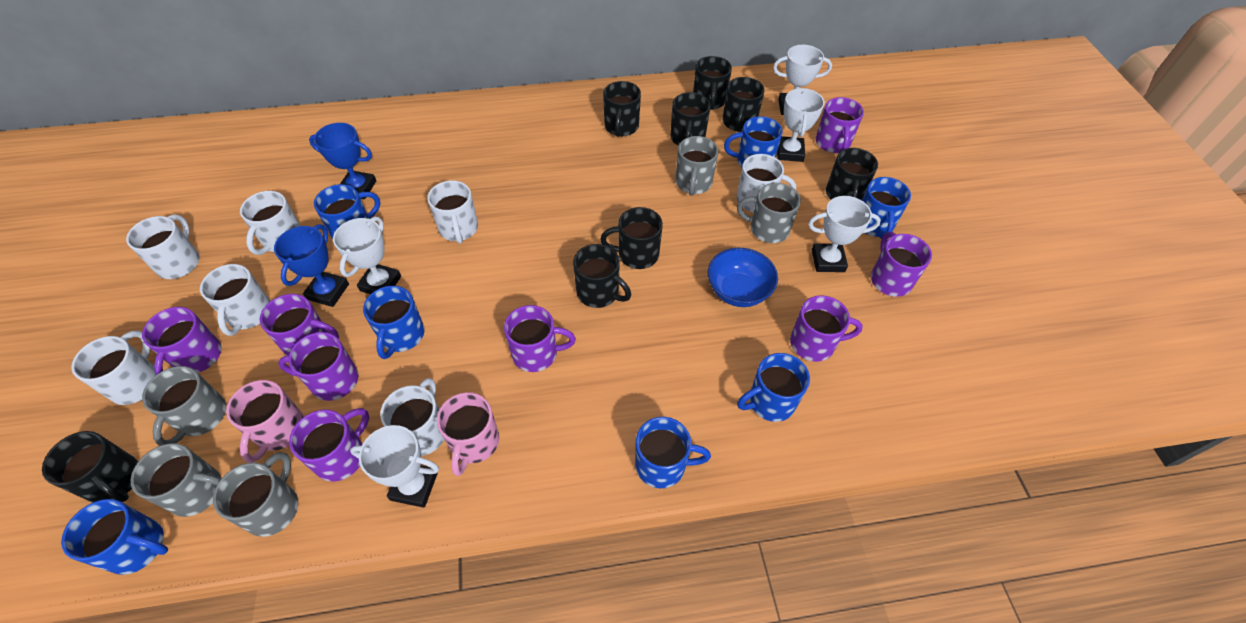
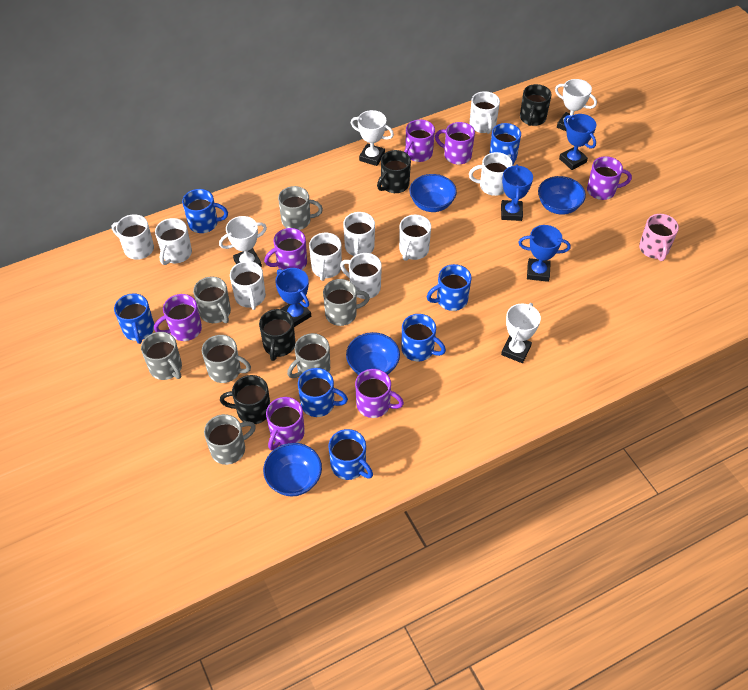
black mug: [42,431,138,503] [573,244,631,308] [600,207,663,269] [603,81,641,137] [670,92,711,146] [693,56,732,110] [722,77,764,132] [826,148,878,200] = 8 -> [220,375,270,424] [259,309,295,361] [377,150,411,193] [520,84,552,126] = 4
blue bowl: [708,248,778,307] = 1 -> [263,443,322,496] [346,332,400,375] [410,174,457,212] [538,176,586,215] = 4
blue trophy: [274,224,349,307] [309,123,376,199] = 2 -> [275,268,311,327] [501,164,533,221] [518,225,570,282] [559,114,596,170] = 4
grey mug: [130,443,221,517] [142,366,226,446] [213,452,298,537] [675,136,718,196] [737,183,801,243] = 5 -> [141,332,182,380] [193,277,231,323] [202,335,251,383] [204,414,256,465] [278,186,323,230] [287,333,330,378] [323,279,370,326] = 7
pink mug: [226,380,304,463] [437,392,499,476] = 2 -> [639,214,679,261] = 1
purple mug: [142,307,222,375] [260,294,339,356] [278,332,359,401] [289,408,369,482] [504,305,576,372] [790,295,863,362] [816,97,864,153] [871,232,932,297] = 8 -> [154,294,202,341] [264,228,307,270] [266,397,305,450] [355,369,404,418] [404,119,435,162] [435,122,475,165] [587,156,632,200] = 7
white mug: [71,331,156,405] [126,214,200,279] [200,264,270,336] [240,191,301,255] [380,378,444,456] [427,180,478,244] [737,154,796,212] = 7 -> [112,214,154,260] [155,218,192,265] [230,261,266,310] [309,233,342,281] [340,253,382,299] [343,212,375,256] [399,215,431,261] [469,91,500,134] [469,152,513,196] = 9
white trophy: [333,217,401,294] [350,425,439,508] [773,45,832,115] [777,88,825,162] [808,196,881,272] = 5 -> [219,216,267,267] [351,110,394,166] [501,303,541,363] [555,79,597,131] = 4

